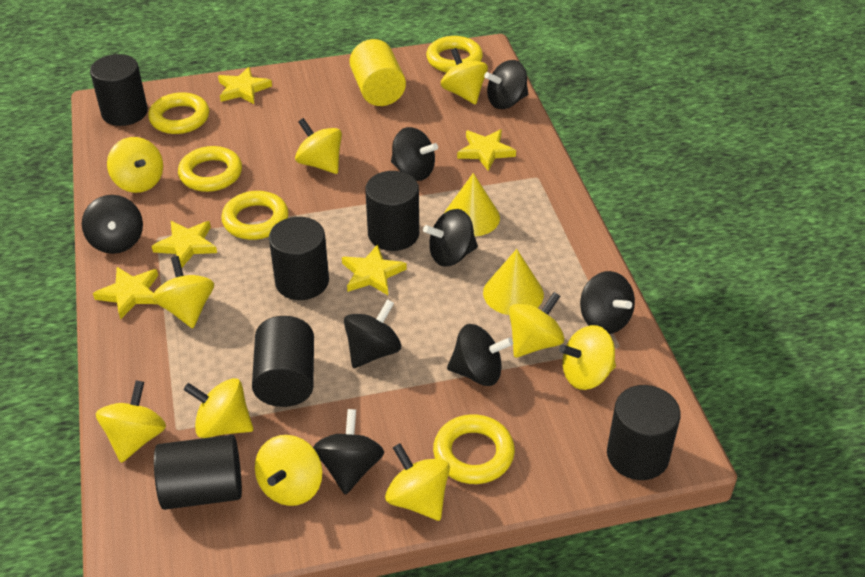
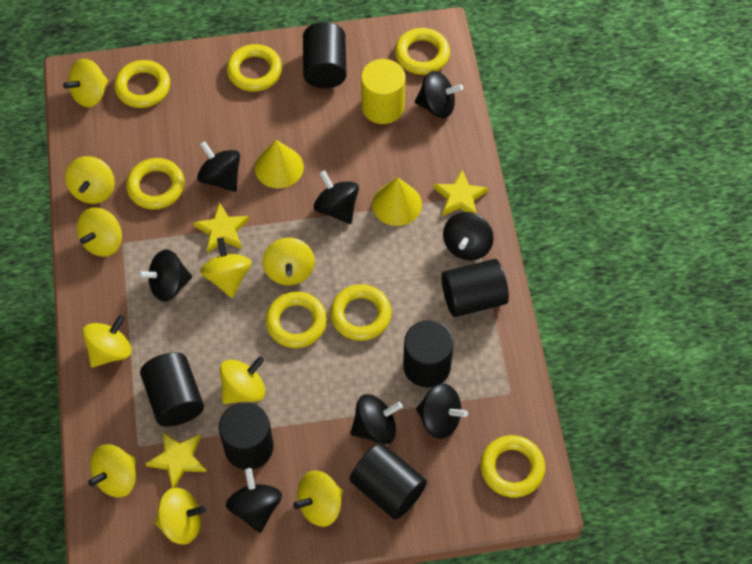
yellow ring: [148,92,209,134] [178,146,242,192] [221,191,289,240] [426,36,483,73] [433,414,515,484] = 5 -> [114,60,170,108] [126,158,185,210] [227,44,282,92] [265,292,327,348] [330,284,392,341] [395,28,450,75] [480,435,546,497] = 7
yellow star: [93,267,158,320] [152,221,217,268] [218,67,272,104] [342,244,407,295] [457,130,516,171] = 5 -> [145,432,207,488] [193,202,250,253] [434,170,489,216] = 3

